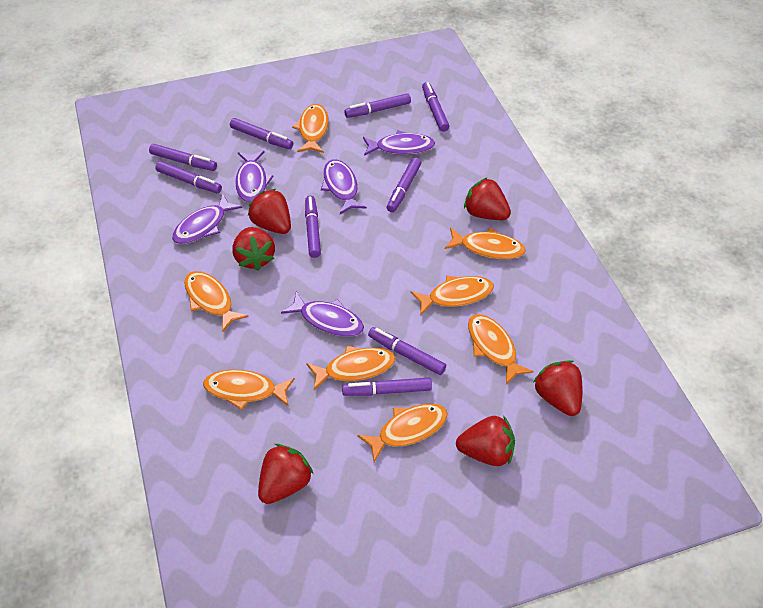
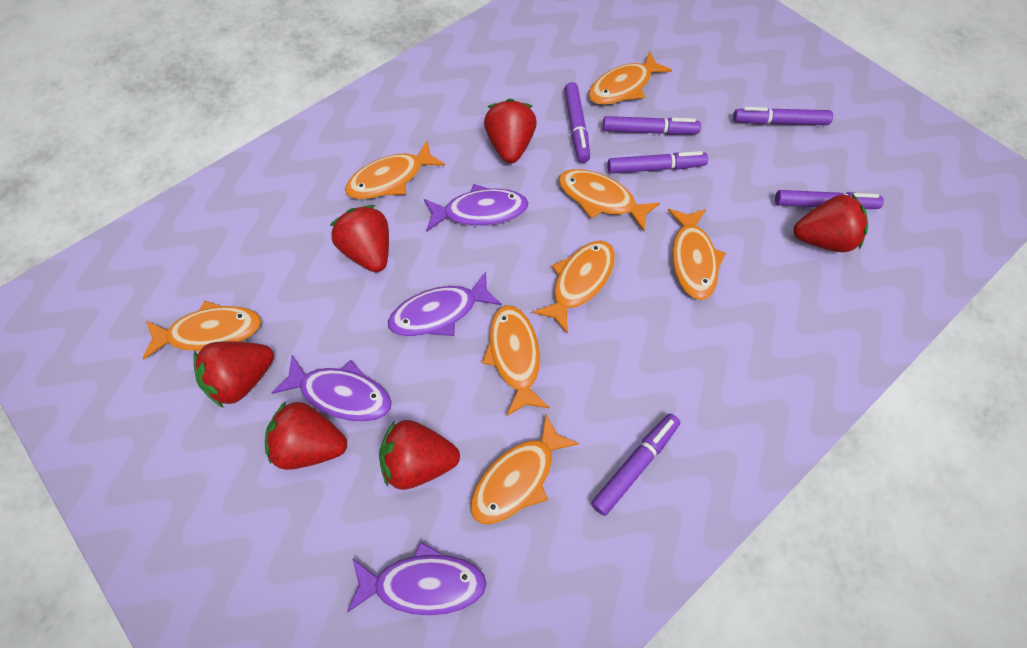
purple fish: [172,194,242,244] [235,151,274,203] [281,292,364,337] [321,159,367,214] [363,130,435,156] = 5 -> [272,355,392,422] [347,542,487,616] [388,272,502,336] [424,184,529,231] = 4
purple marker: [149,144,217,171] [155,161,222,193] [230,118,293,149] [305,196,321,258] [342,377,432,396] [344,93,411,118] [368,327,446,375] [387,157,421,212] [422,82,449,132] = 9 -> [564,82,590,163] [591,414,680,516] [603,116,701,135] [607,151,708,173] [733,107,833,125] [775,190,884,209] = 6

